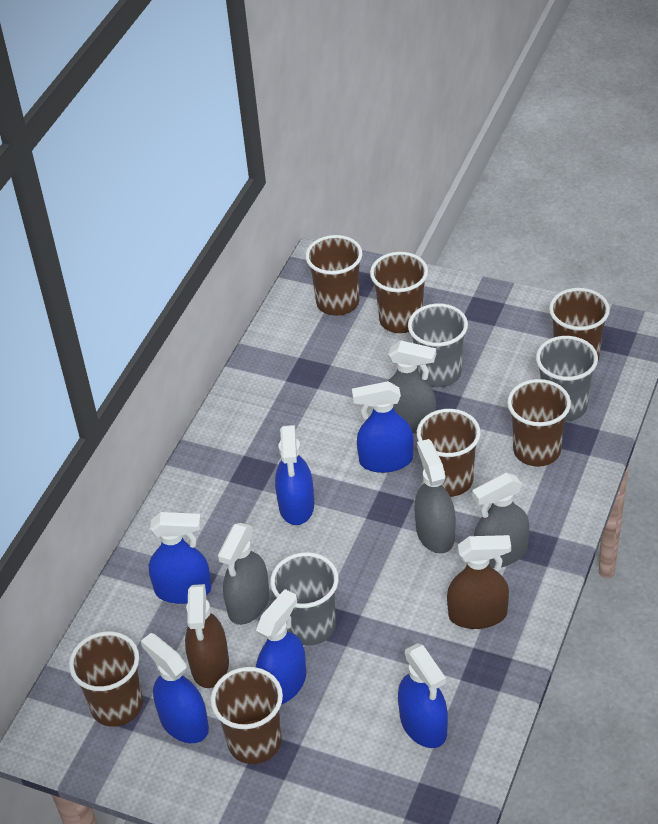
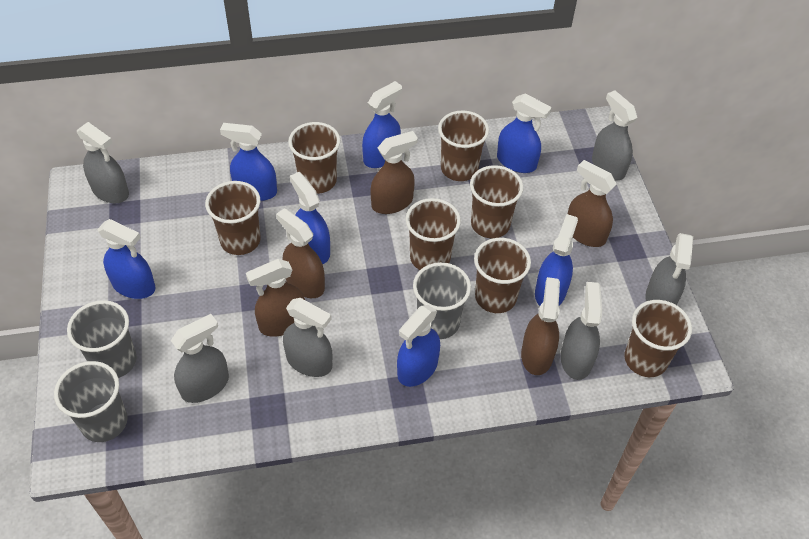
blue spray bottle: [141,633,209,743] [149,512,211,604] [256,589,306,705] [275,425,314,525] [352,381,414,473] [398,643,448,748] = 6 -> [97,219,156,299] [220,123,277,201] [290,172,330,264] [362,81,402,168] [397,305,440,387] [497,93,552,173] [535,214,578,306] = 7
brown spray bottle: [185,584,229,688] [447,535,511,629] = 2 -> [246,259,305,337] [276,208,325,298] [371,131,418,214] [521,277,560,375] [568,160,617,247] = 5
grey spray bottle: [218,523,269,625] [388,341,436,433] [414,439,456,553] [472,473,529,569] = 4 -> [77,122,129,203] [171,314,229,403] [283,298,332,377] [561,282,602,380] [592,91,637,180] [646,233,693,305] = 6

